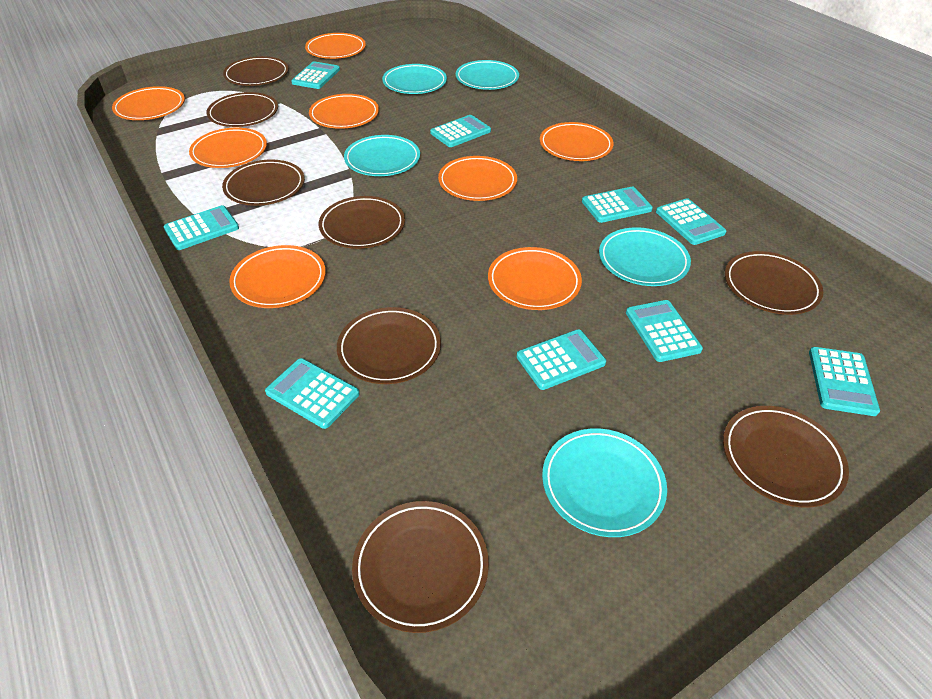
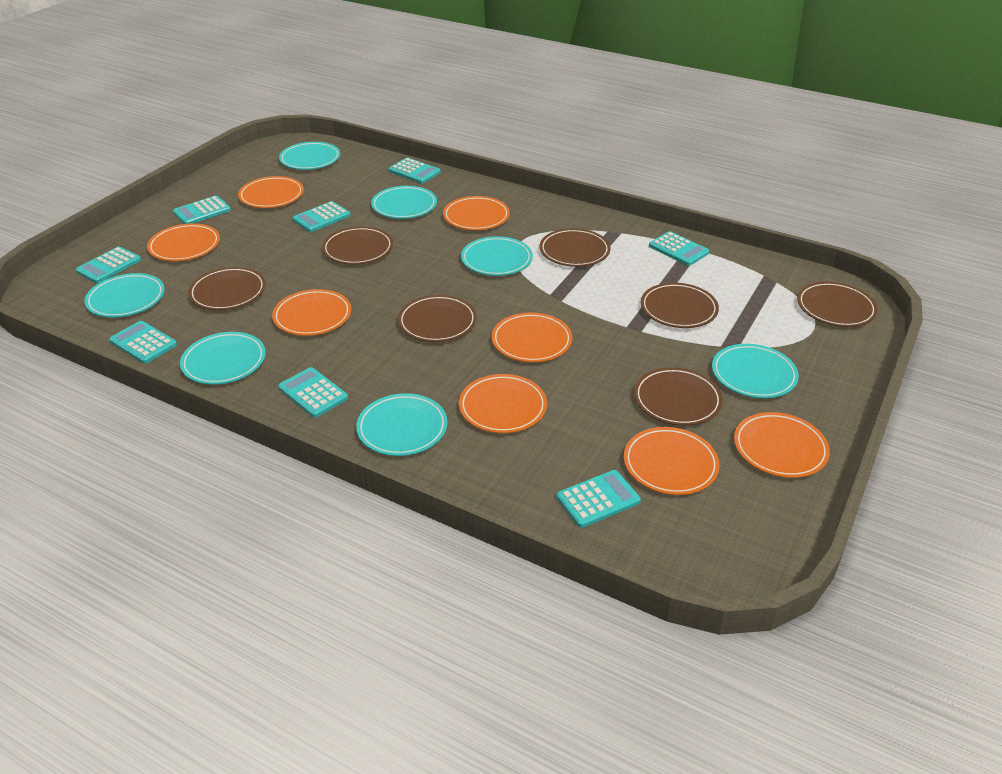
brown plate: [206,92,278,127] [222,160,305,206] [223,56,289,86] [319,196,405,249] [337,307,441,384] [352,501,489,633] [723,406,849,508] [725,251,823,315] = 8 -> [188,267,266,310] [322,226,393,265] [398,295,477,342] [540,228,610,267] [634,367,723,426] [641,283,719,328] [797,282,878,327] = 7
turquoise calculator: [163,205,239,250] [265,358,359,429] [291,61,340,89] [430,115,491,147] [517,329,606,390] [582,187,653,223] [626,300,703,362] [656,198,726,245] [809,347,880,416] = 9 -> [76,247,141,283] [109,321,177,364] [173,196,231,224] [278,367,348,418] [293,201,350,232] [388,157,441,183] [556,470,641,528] [649,231,709,266] = 8
turquoise plate: [344,135,420,176] [382,64,447,94] [456,60,519,90] [542,428,667,537] [599,227,691,286] = 5 -> [84,273,165,317] [180,332,266,385] [279,142,340,170] [356,393,448,456] [371,186,437,219] [461,236,533,276] [712,344,799,398] = 7

